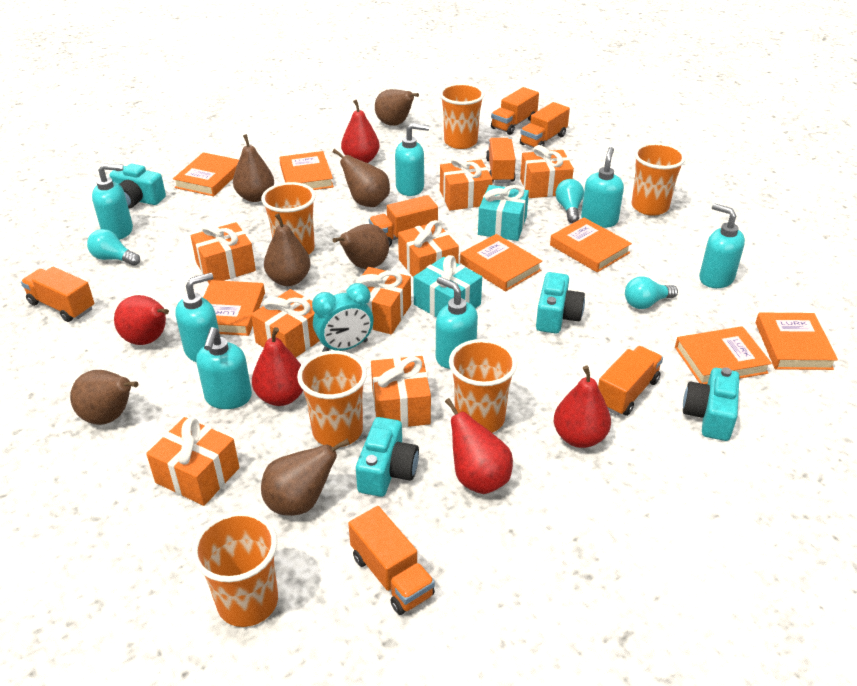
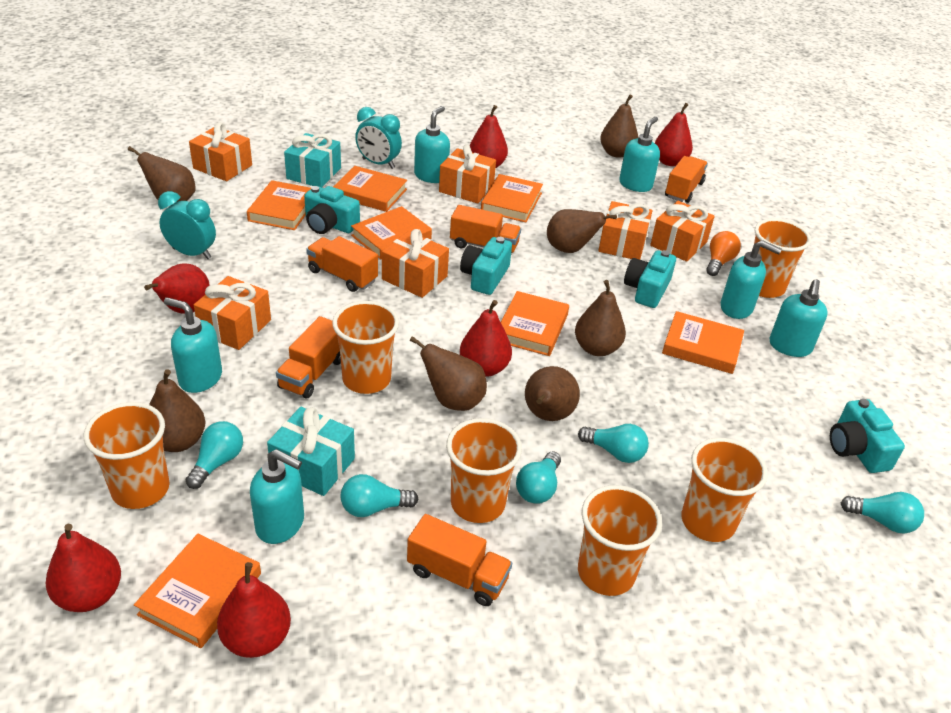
orange gift: [146,417,239,506] [191,222,256,283] [251,289,320,358] [355,267,411,334] [371,356,431,428] [398,220,459,277] [440,156,493,211] [520,145,574,198] = 8 -> [189,122,252,181] [194,276,271,350] [382,229,449,298] [439,145,496,204] [598,201,652,260] [650,201,715,262] = 6
orange light bulb: none = 0 -> [706,231,741,276] = 1
orange truck: [21,267,94,322] [348,506,435,615] [369,195,438,247] [486,138,516,183] [491,87,539,135] [520,102,570,148] [598,346,663,416] = 7 -> [276,316,341,398] [306,236,378,292] [407,514,512,606] [450,205,521,254] [665,156,708,203] = 5
red pear: [114,295,169,345] [252,327,303,406] [341,100,380,163] [445,398,513,494] [554,366,611,448] = 5 -> [46,524,121,612] [144,263,210,314] [217,562,291,658] [460,300,512,377] [469,105,508,168] [655,103,693,166] = 6
turquoise clock: [312,283,373,352] = 1 -> [158,191,216,259] [355,107,402,169] = 2
turquoise light bulb: [87,229,140,266] [556,179,584,223] [625,276,678,309] = 3 -> [186,421,243,489] [341,474,419,517] [516,451,561,504] [578,424,649,463] [841,492,924,534] = 5
turquoise soap dispenser: [92,164,133,240] [175,273,220,362] [196,327,252,409] [395,123,429,196] [436,277,478,369] [581,147,624,228] [699,203,745,288] = 7 -> [164,297,222,393] [250,449,304,544] [414,106,450,183] [619,117,660,192] [721,240,782,319] [769,279,828,357] = 6

